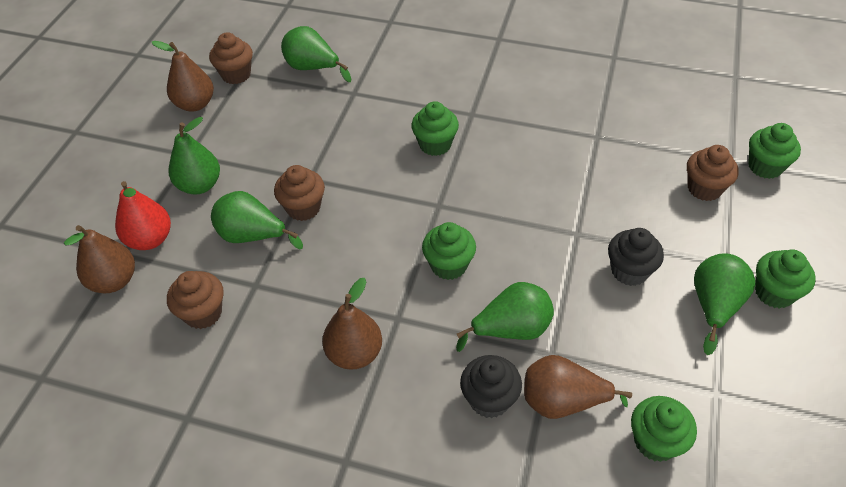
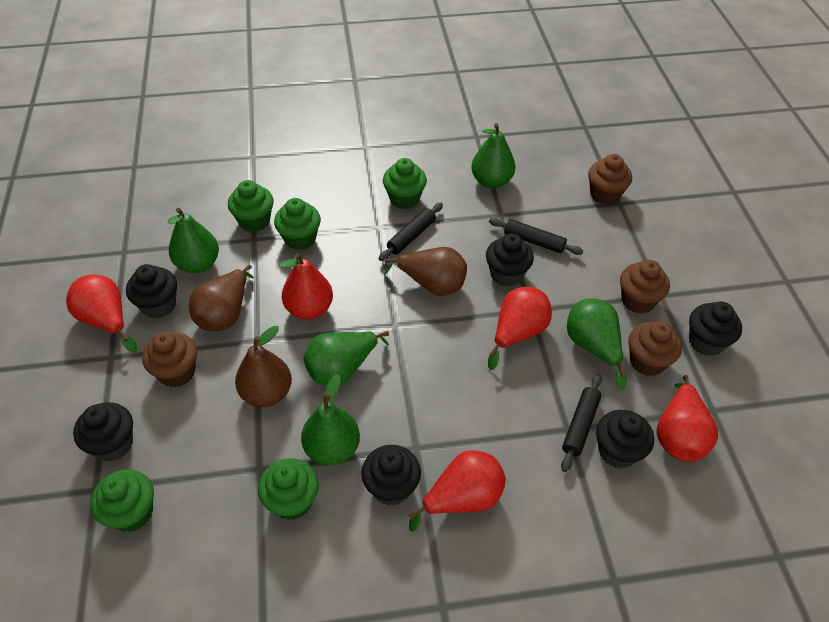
black cupcake: [460,355,522,418] [608,228,664,286] = 2 -> [73,402,133,461] [126,264,177,319] [361,445,421,506] [486,233,534,287] [596,410,654,469] [689,301,742,356] = 6
black rolling pin: none = 0 -> [379,203,443,261] [489,218,583,255] [561,374,602,472] = 3
brown pear: [64,225,135,293] [152,41,214,111] [322,278,382,370] [524,355,632,419] = 4 -> [189,264,254,331] [235,326,292,407] [384,247,467,296] = 3
red pear: [115,181,171,250] = 1 -> [66,275,137,352] [280,253,333,320] [409,450,506,532] [488,287,552,370] [656,375,718,462] = 5

